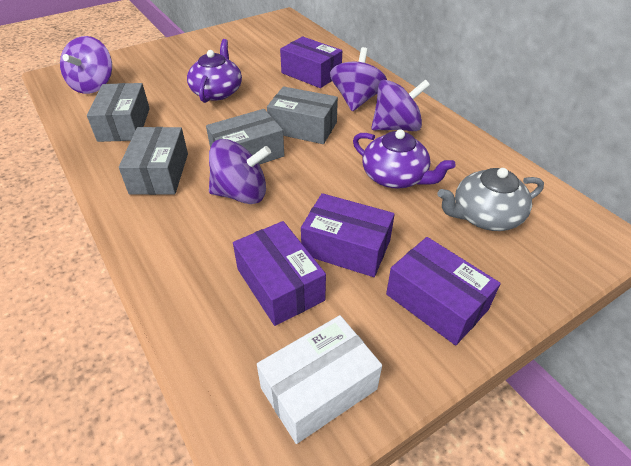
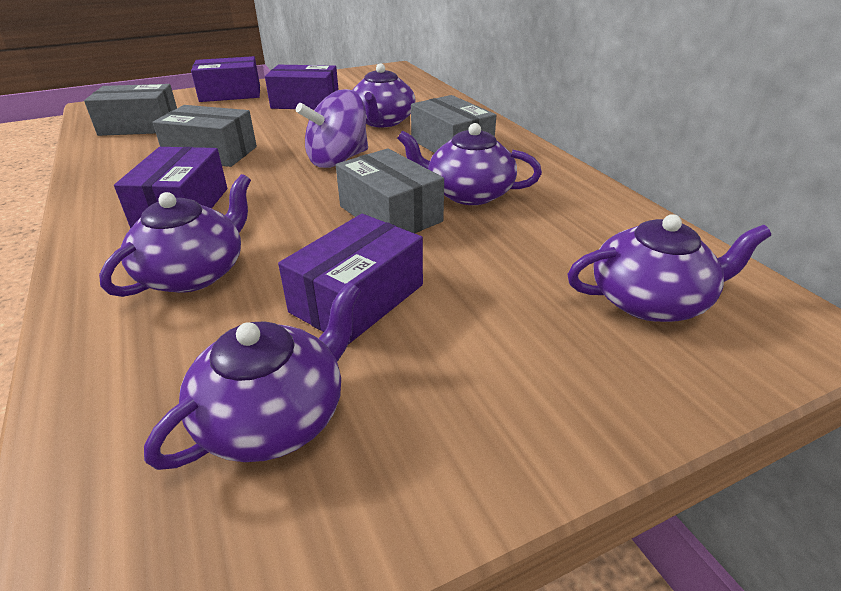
grey teapot: [438,168,544,231] = 1 -> none = 0
purple spinning top: [60,36,112,94] [209,139,271,204] [330,47,387,111] [371,79,430,131] = 4 -> [296,89,368,168] = 1
purple teapot: [187,39,242,103] [353,129,456,189] = 2 -> [99,174,251,297] [144,282,361,470] [353,63,416,127] [397,123,542,205] [567,214,771,322] = 5
white box: [257,315,382,444] = 1 -> none = 0

